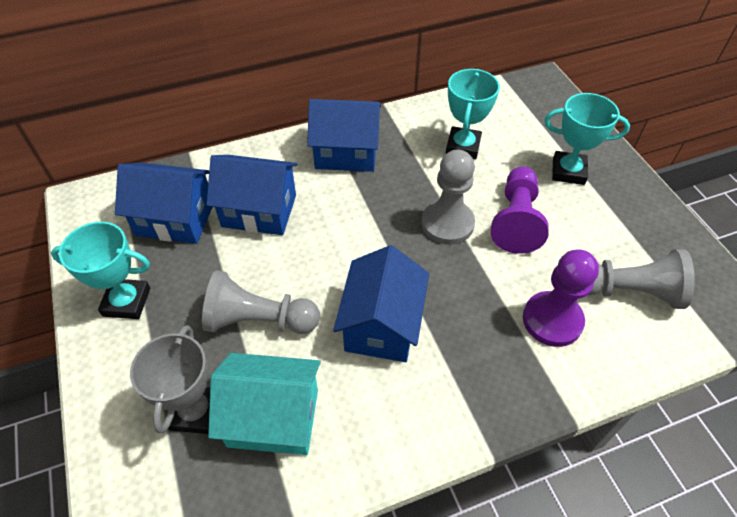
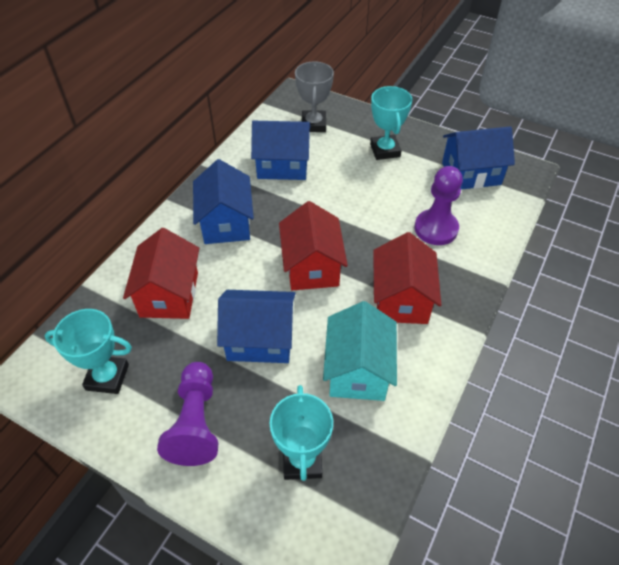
grey pawn: [202,270,320,334] [421,150,475,245] [588,249,695,309] = 3 -> none = 0
red house: none = 0 -> [123,228,199,319] [279,201,348,290] [373,232,441,324] = 3

